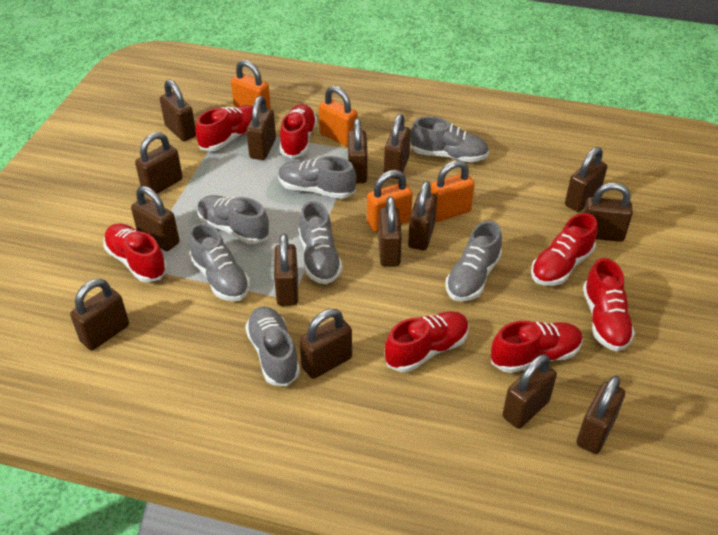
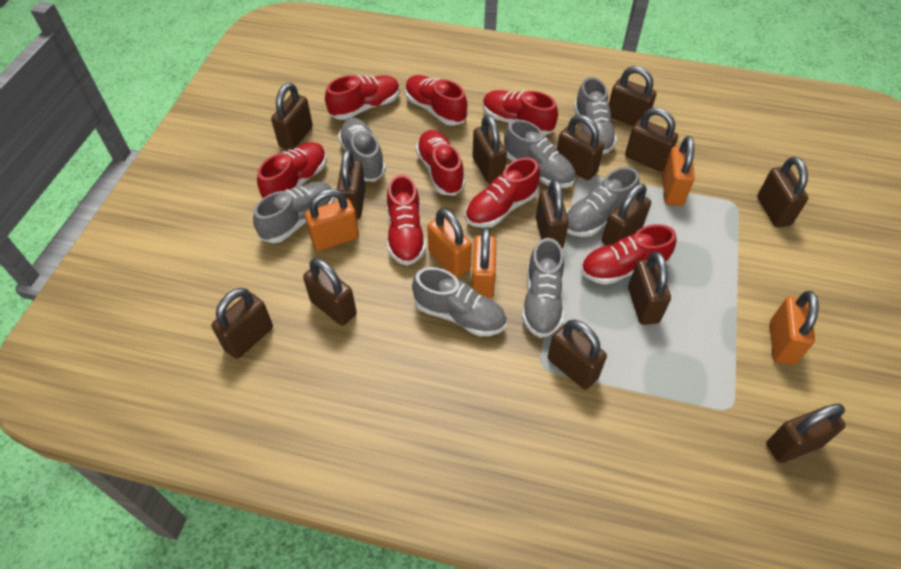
brown padlock: [70,279,129,350] [131,186,179,251] [135,132,183,194] [160,79,196,141] [246,96,276,160] [274,234,298,306] [299,309,352,379] [348,118,368,183] [378,196,402,266] [384,114,411,179] [408,181,437,250] [502,354,557,429] [565,147,607,212] [577,375,625,454] [583,183,633,242] = 15 -> [211,288,273,359] [271,83,313,150] [303,258,357,326] [337,149,365,219] [473,115,507,184] [536,179,569,248] [548,320,607,389] [557,115,604,180] [602,184,651,245] [609,66,656,126] [625,108,678,172] [628,252,671,325] [757,157,808,227] [766,404,846,463] = 14
orange padlock: [231,60,271,109] [319,86,358,147] [367,170,413,232] [431,160,475,222] = 4 -> [305,189,359,251] [427,208,472,278] [472,227,496,299] [662,136,695,206] [770,291,819,365] = 5
red shoe: [103,223,167,282] [195,105,253,151] [280,104,317,158] [385,311,469,372] [491,321,583,373] [531,213,598,286] [583,258,635,351] = 7 -> [257,142,327,198] [325,75,400,120] [387,174,426,266] [405,75,467,126] [416,130,465,196] [465,158,540,228] [483,90,558,136] [581,224,677,285] = 8

